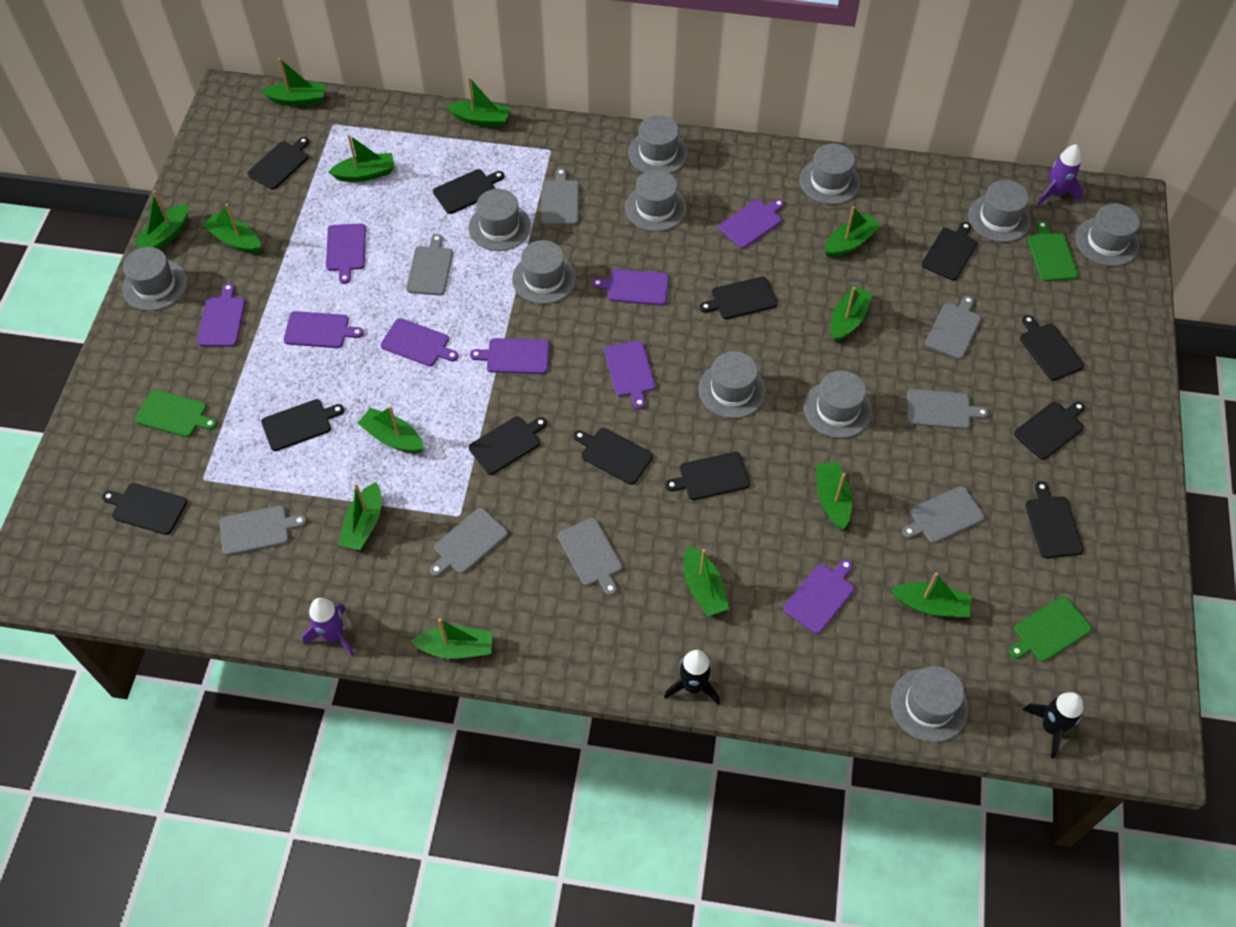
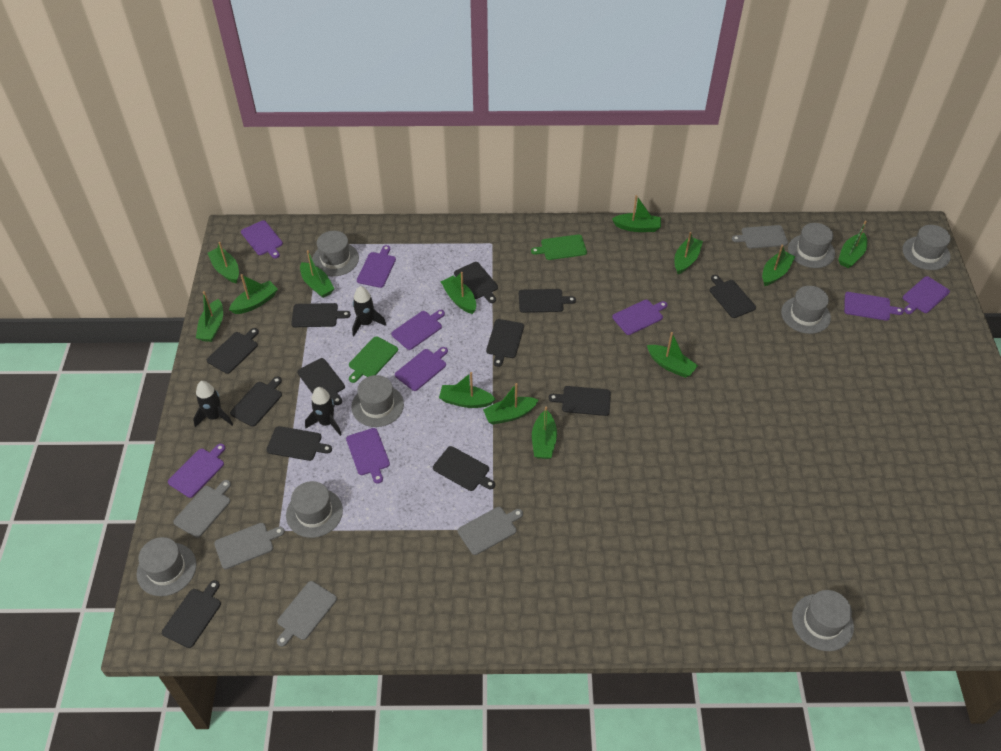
black rocket: [664,650,720,705] [1022,692,1083,758] = 2 -> [193,381,233,427] [305,387,342,436] [352,286,386,336] = 3
green cutting board: [135,390,217,437] [1009,596,1092,662] [1027,221,1079,281] = 3 -> [349,336,398,383] [531,234,587,260] = 2
grey cutting board: [220,506,307,555] [406,234,453,295] [430,508,508,576] [541,168,579,225] [558,518,622,596] [902,486,985,543] [907,389,989,429] [925,296,981,359] = 8 -> [173,480,231,538] [214,523,285,569] [277,581,337,647] [458,507,523,555] [732,225,788,248] = 5
grey hat: [122,247,188,311] [469,189,531,251] [512,240,576,304] [625,170,687,231] [628,115,688,174] [698,351,766,418] [799,143,861,205] [804,370,872,438] [891,666,969,742] [968,180,1031,242] [1075,203,1140,266] = 11 -> [137,537,196,596] [286,481,343,538] [312,231,359,276] [351,375,404,427] [781,286,831,334] [788,223,835,268] [792,590,854,651] [902,225,951,270] = 8
purple rocket: [302,598,354,657] [1038,144,1083,206] = 2 -> none = 0

